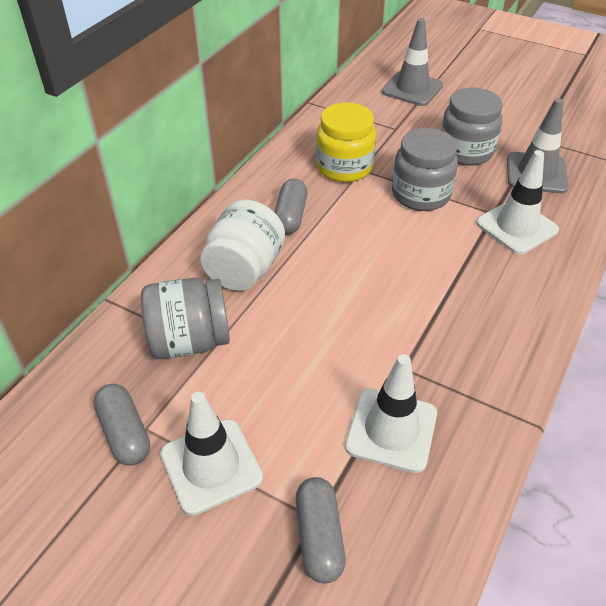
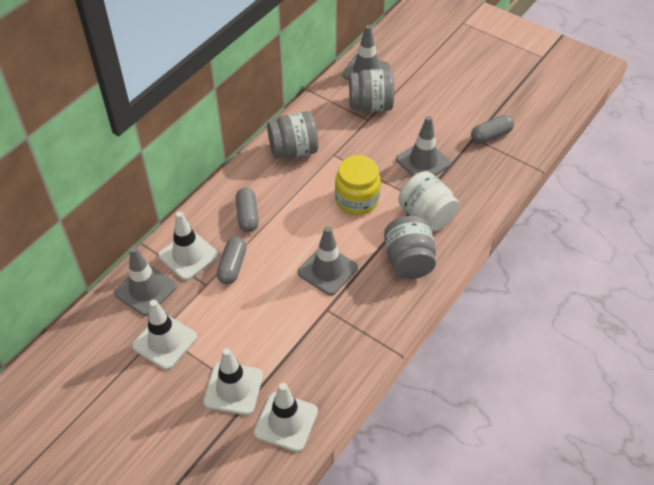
grey traffic cone: [382,18,443,106] [507,98,569,194] = 2 -> [114,247,177,316] [298,226,358,296] [342,25,390,80] [396,116,451,176] = 4
white traffic cone: [160,392,263,516] [345,354,437,473] [476,150,559,255] = 3 -> [132,300,197,370] [158,211,218,280] [203,348,263,415] [254,383,318,452] = 4

